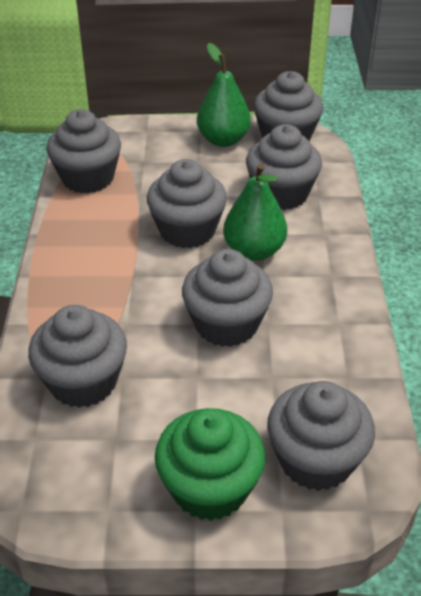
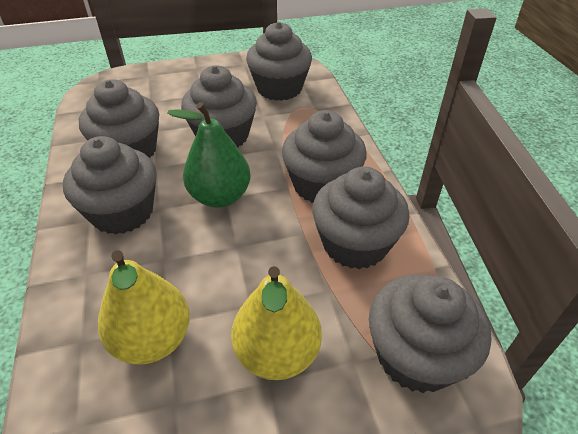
green cupcake: [155,408,265,521] = 1 -> none = 0
green pear: [197,43,251,147] [223,163,287,261] = 2 -> [167,102,251,208] = 1
yellow pear: none = 0 -> [98,250,190,365] [231,266,322,380] = 2

